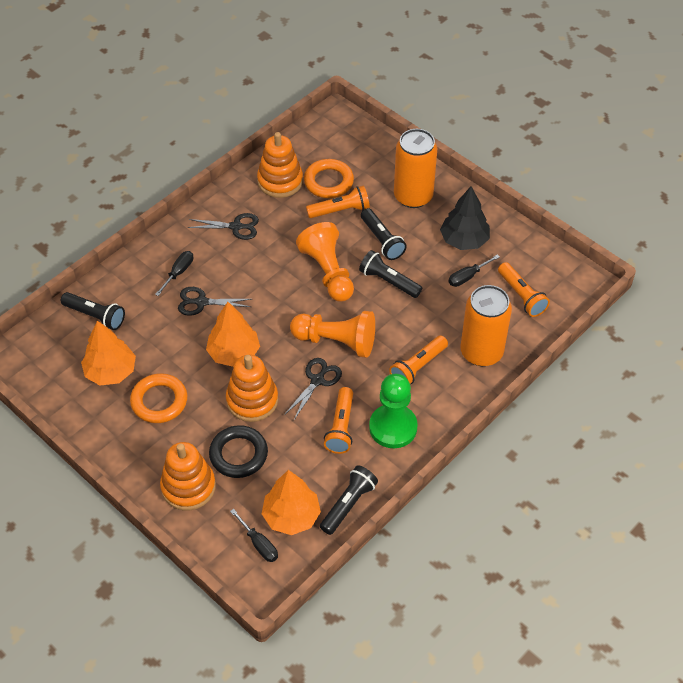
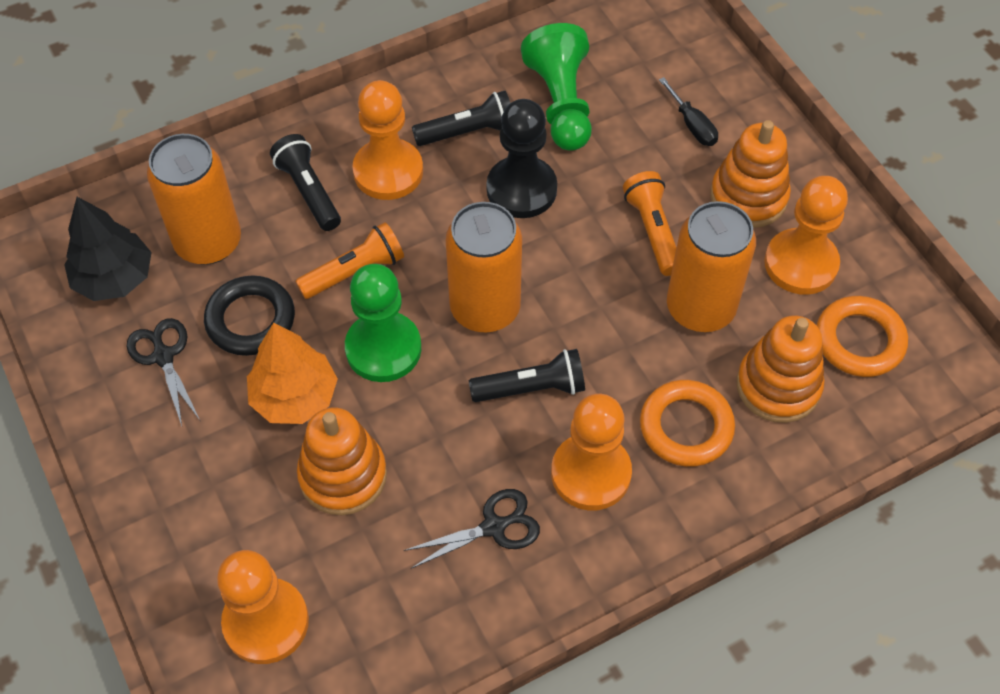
black flashlight: [61,292,125,330] [320,465,378,535] [359,250,422,298] [361,208,407,260] = 4 -> [270,134,341,231] [412,91,510,146] [469,349,585,402] = 3
black pawn: none = 0 -> [487,99,557,218] = 1
black scissors: [178,287,252,316] [188,213,259,240] [284,358,342,420] = 3 -> [127,318,200,426] [404,489,540,568] = 2
black screwdriver: [155,251,193,296] [230,509,278,562] [449,255,499,287] = 3 -> [659,77,718,146] = 1
green pawn: [369,374,418,448] = 1 -> [345,264,421,382] [521,23,592,150] = 2
orange can: [394,129,437,208] [460,285,512,366] = 2 -> [147,134,241,265] [446,202,522,332] [667,201,756,332] = 3
orange flashlight: [306,186,370,218] [324,387,353,454] [389,335,448,384] [498,262,550,317] = 4 -> [296,222,404,299] [623,171,677,276] = 2
orange pawn: [290,311,375,358] [296,222,354,302] = 2 -> [217,550,309,664] [352,80,423,200] [551,394,632,510] [764,176,848,295] = 4
orange tree: [81,321,136,386] [206,302,260,367] [262,470,321,535] = 3 -> [247,323,338,424] = 1

